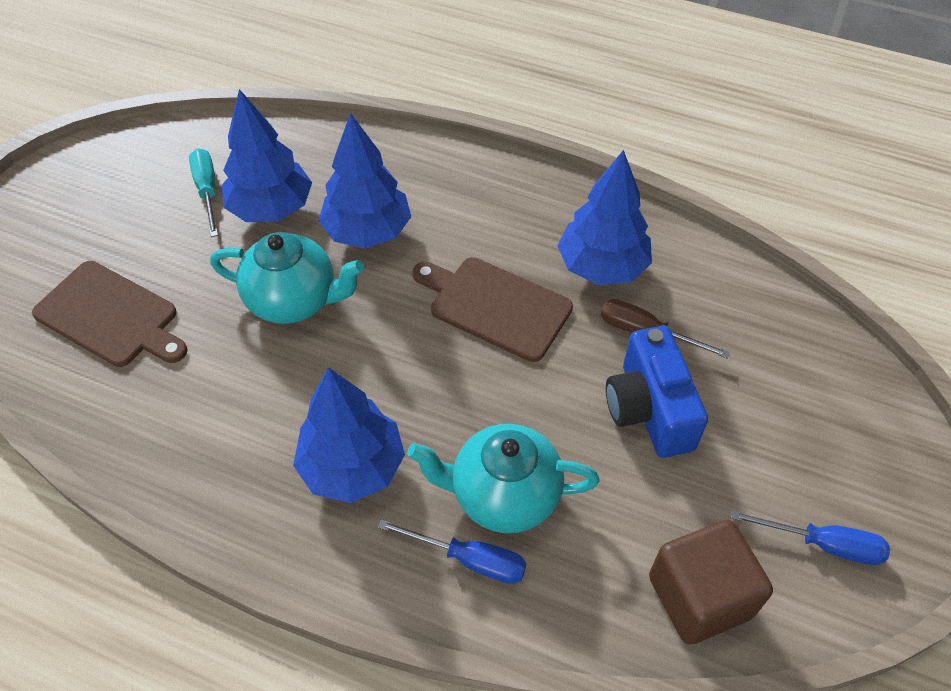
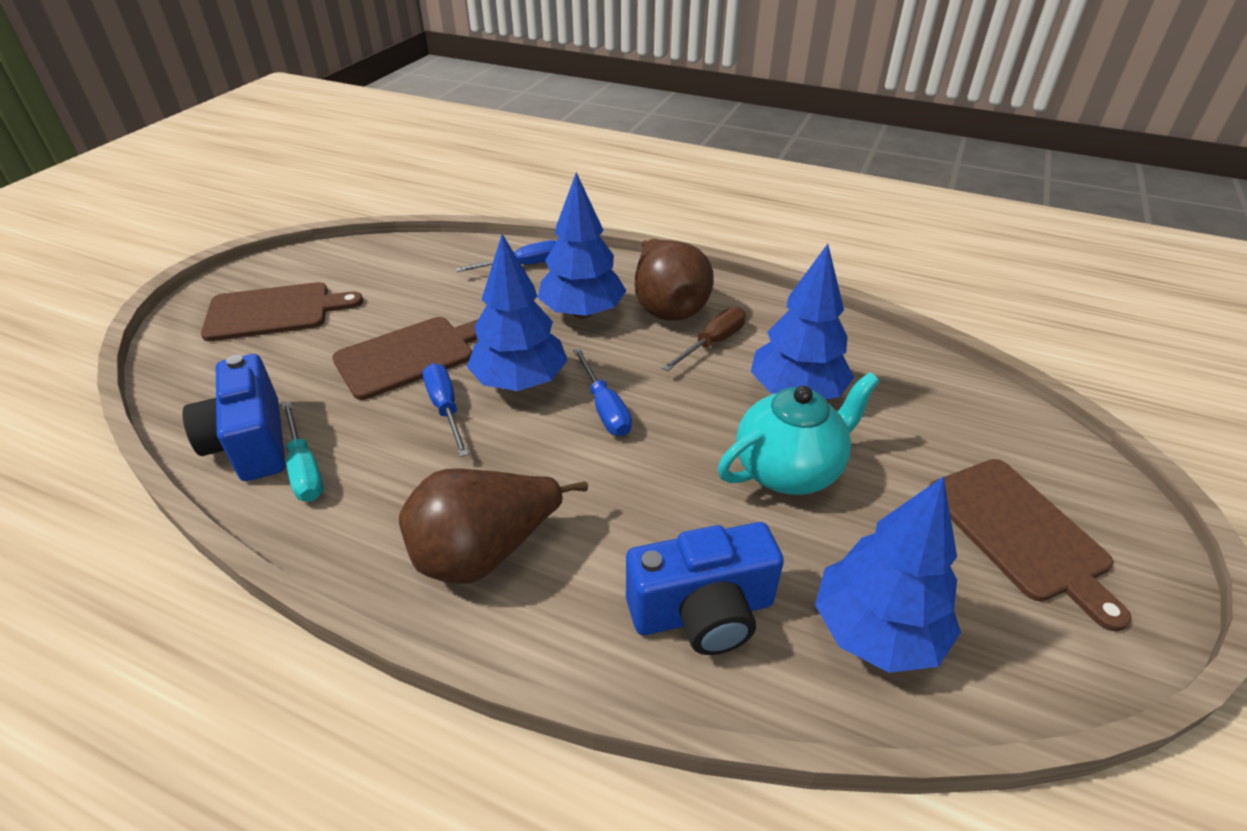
blue camera: [606,326,708,458] = 1 -> [182,354,285,481] [626,522,784,655] = 2
blue screwdriver: [378,519,526,584] [731,510,890,565] = 2 -> [423,363,469,457] [455,240,556,272] [573,348,632,436] = 3
brown cube: [649,520,773,645] = 1 -> none = 0
brown cutting board: [32,261,188,367] [412,257,573,362] = 2 -> [201,282,363,341] [332,317,478,400] [929,459,1131,632] = 3
brown pear: none = 0 -> [399,468,588,584] [635,239,714,321] = 2
turquoise teapot: [210,232,364,324] [407,424,599,533] = 2 -> [718,372,880,495] = 1

